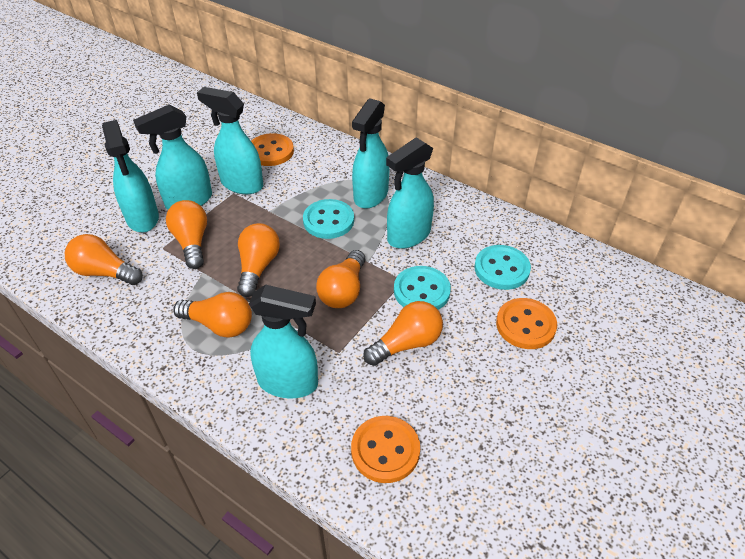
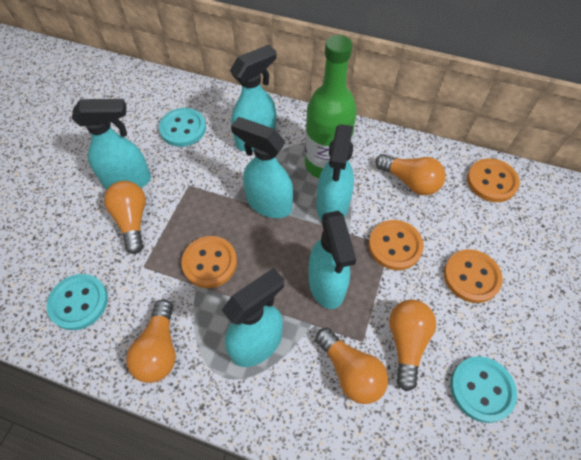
green bottle: none = 0 -> [305,35,357,178] = 1
orange button: [251,133,294,166] [351,416,420,483] [496,298,557,349] = 3 -> [181,236,237,288] [369,220,424,270] [444,249,503,303] [467,158,520,202] = 4
orange light bulb: [65,234,143,285] [166,200,207,269] [173,292,252,338] [237,223,280,297] [316,250,365,308] [363,301,443,366] = 6 -> [104,181,146,254] [126,299,176,383] [315,328,388,404] [376,154,446,195] [389,299,436,391] = 5

